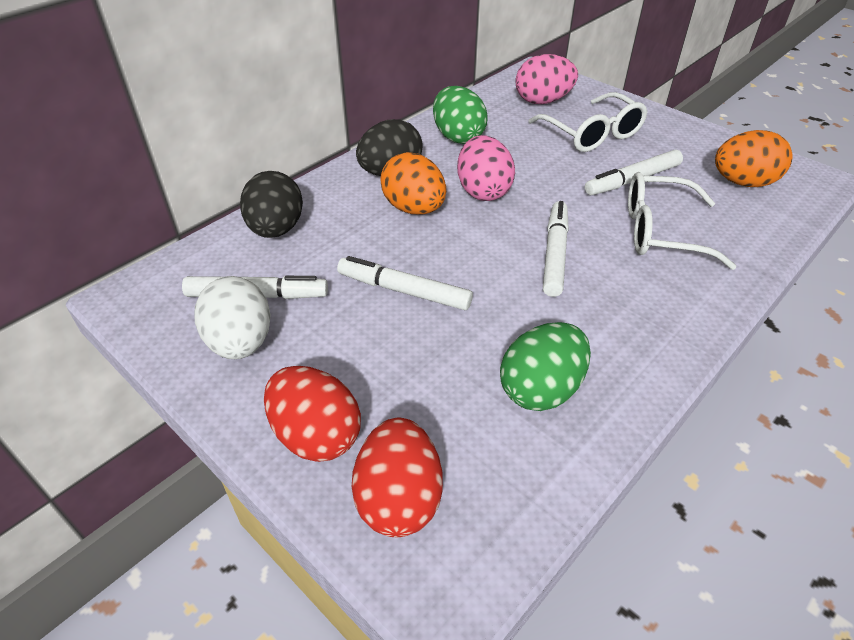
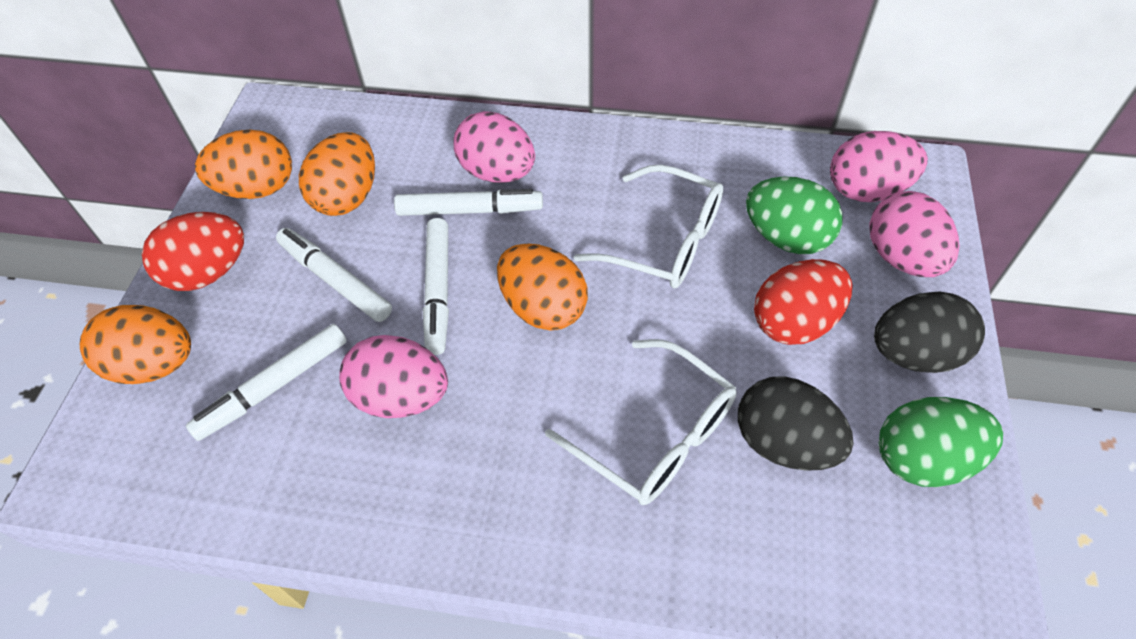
orange egg: [380,152,446,215] [715,130,793,187] = 2 -> [80,305,191,384] [195,130,292,199] [299,132,375,216] [497,244,588,331] = 4
pink egg: [457,135,515,201] [515,54,578,104] = 2 -> [339,335,448,418] [453,111,535,183] [830,131,928,202] [869,191,959,277] = 4
white egg: [194,276,271,359] = 1 -> none = 0

